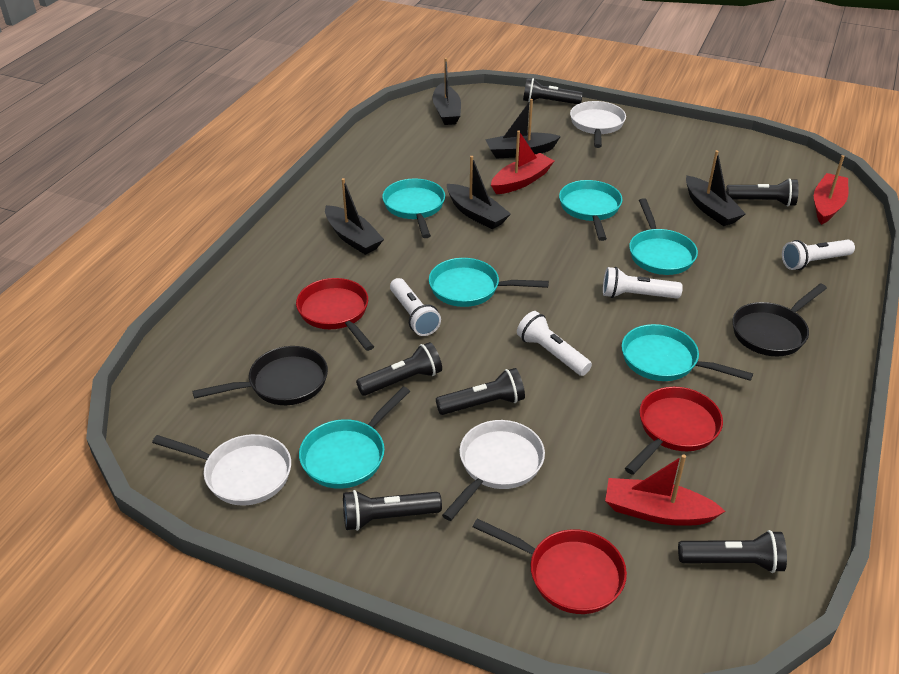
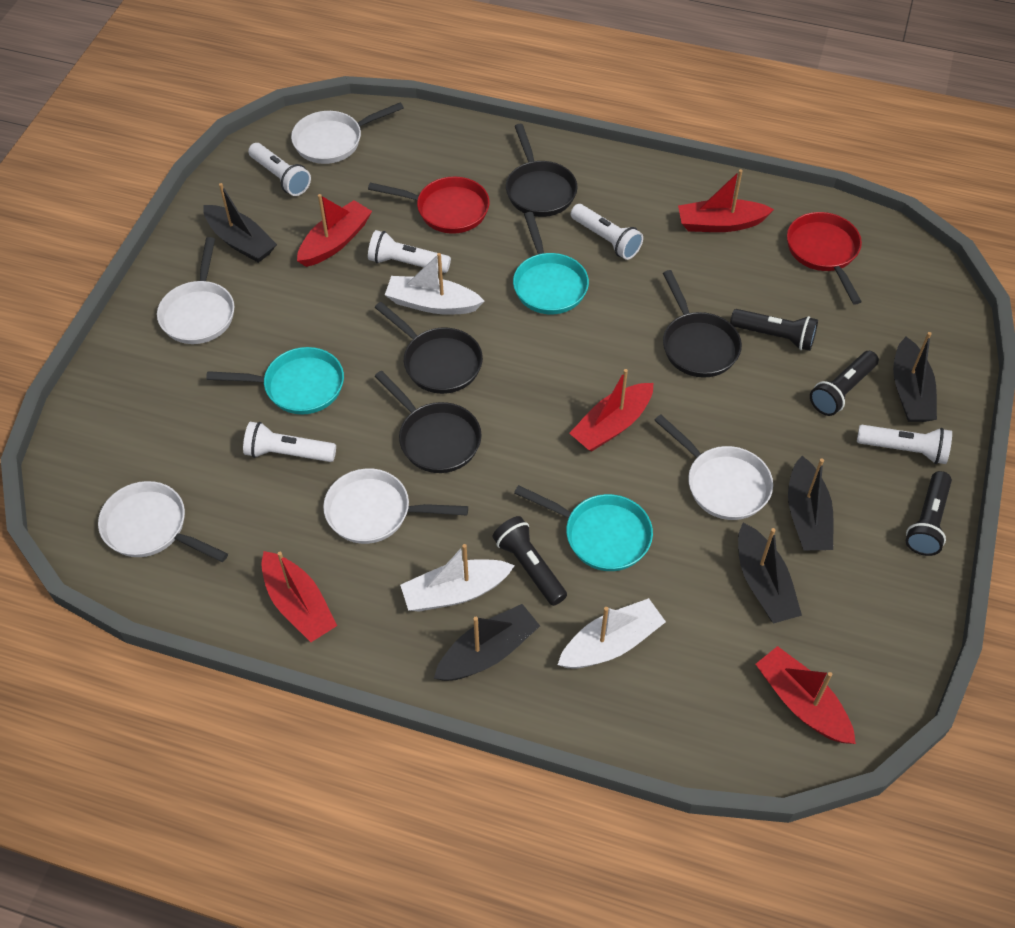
black flashlight: [343,490,442,531] [356,342,442,396] [436,368,525,415] [523,78,583,104] [678,530,787,573] [726,178,799,206] = 6 -> [493,516,567,606] [730,309,818,351] [810,351,879,416] [906,471,952,556] = 4
black pan: [192,346,328,405] [732,283,827,356] = 2 -> [374,302,483,394] [375,371,482,473] [506,124,577,217] [663,270,742,378] = 4
red boat: [491,130,554,194] [605,454,725,526] [814,155,848,225] = 3 -> [261,551,337,642] [297,194,372,267] [569,369,653,451] [678,169,774,232] [756,646,856,744] = 5
red pan: [296,278,374,351] [473,518,627,614] [625,387,723,475] = 3 -> [368,177,490,234] [787,212,862,305] = 2
turquoise pan: [299,387,410,489] [382,178,445,238] [429,258,549,307] [559,180,623,241] [622,324,753,381] [629,198,698,275] = 6 -> [206,347,344,414] [513,212,589,314] [514,485,653,571] = 3
white boat: none = 0 -> [385,253,484,315] [400,544,515,611] [558,598,666,669] = 3
white flashlight: [390,278,441,336] [517,311,592,376] [603,267,683,299] [782,240,855,270] = 4 -> [243,422,336,462] [248,143,311,196] [368,230,451,273] [571,204,643,260] [857,425,952,464] = 5
white pan: [152,434,291,506] [442,420,545,521] [570,101,626,148] = 3 -> [98,481,228,562] [157,237,234,344] [291,102,404,164] [323,468,468,544] [654,415,773,520] = 5

